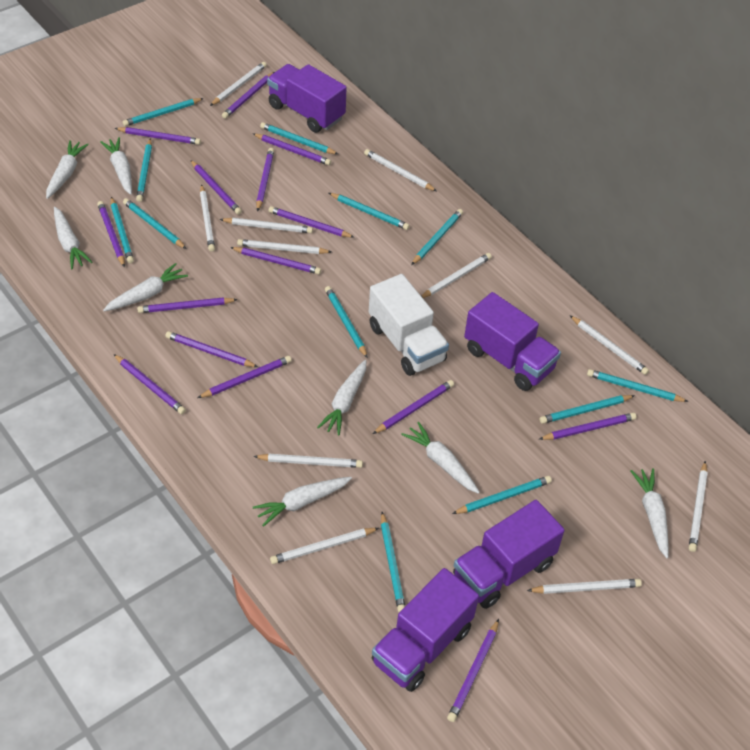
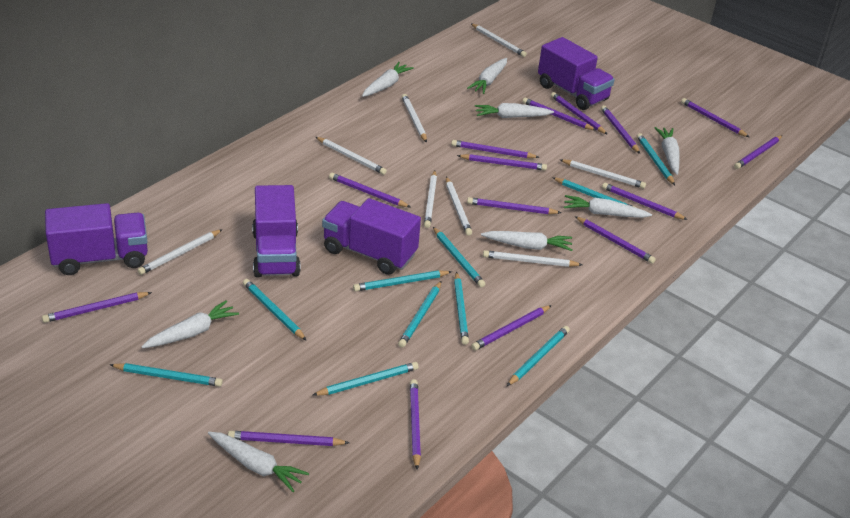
turquoise pencil: [111,197,134,263] [123,98,204,126] [123,198,187,249] [136,138,152,202] [260,122,338,154] [325,286,368,358] [329,193,410,230] [381,512,405,612] [411,209,463,265] [452,476,552,514] [540,395,635,424] [587,369,689,402] = 12 -> [110,363,223,387] [243,279,307,341] [313,362,419,396] [353,270,452,291] [398,281,441,348] [433,227,485,288] [454,272,469,345] [507,326,570,386] [552,177,636,208] [637,133,675,185] = 10
white pencil: [200,184,215,252] [210,62,267,106] [220,218,313,233] [237,239,332,254] [253,454,363,468] [270,528,379,564] [364,149,437,191] [421,253,492,298] [527,579,642,594] [570,315,649,375] [689,461,708,552] = 11 -> [137,229,223,275] [316,137,387,175] [402,94,427,143] [424,170,437,228] [446,177,472,236] [471,24,527,57] [483,250,582,267] [559,159,646,189] = 8
white truck: [369,274,449,376] = 1 -> none = 0

